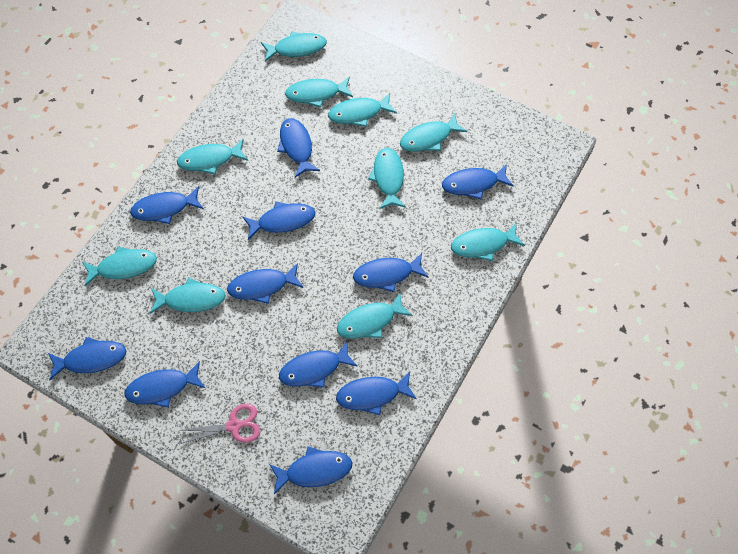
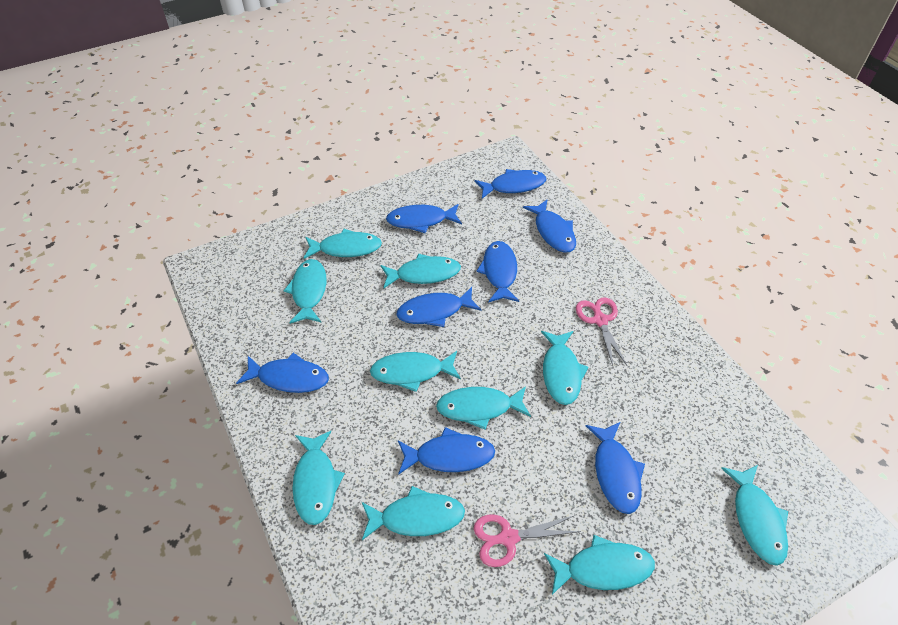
blue fish: [48,337,126,380] [124,361,205,408] [130,186,204,224] [227,263,303,304] [243,201,315,240] [269,447,352,494] [277,118,320,178] [279,341,358,388] [336,372,417,416] [353,253,429,292] [442,164,514,200] = 11 -> [236,353,329,393] [386,204,462,233] [396,287,481,327] [398,427,495,475] [474,169,546,199] [476,241,519,303] [523,199,576,253] [586,422,645,514] = 8
pink scissors: [178,404,261,444] = 1 -> [473,515,581,567] [576,297,627,366] = 2

